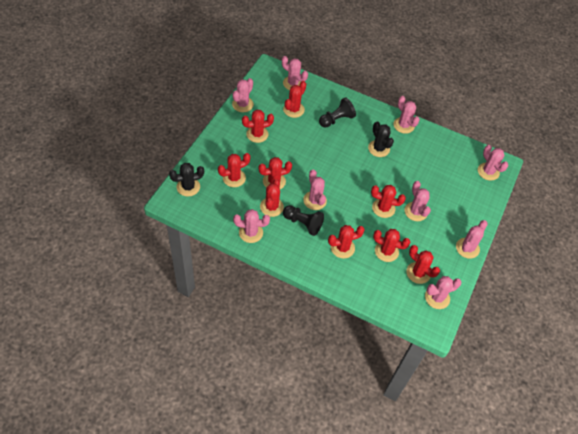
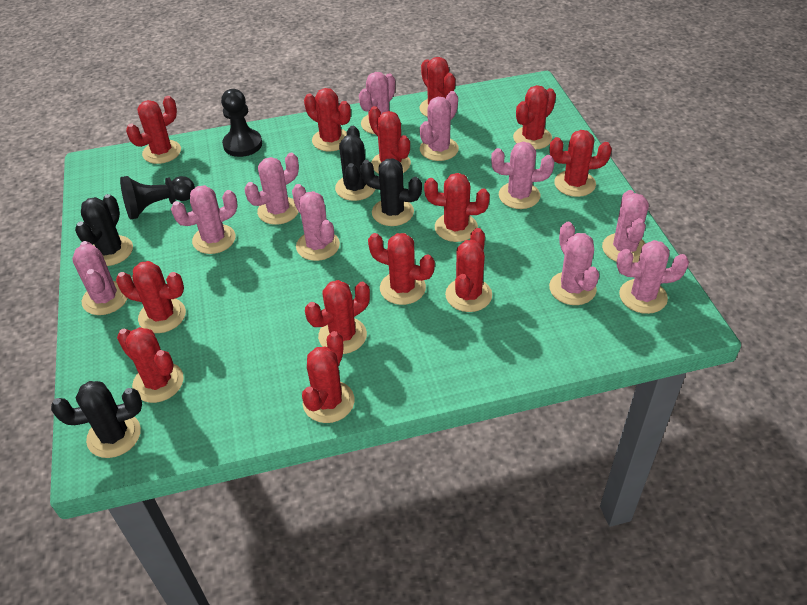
black cactus: [169,163,204,197] [368,121,394,157] = 2 -> [51,381,142,458] [75,194,133,266] [335,126,375,201] [360,158,422,226] = 4
pink cactus: [232,78,254,112] [233,209,270,243] [282,56,308,90] [303,169,327,210] [394,96,420,134] [405,181,431,221] [425,276,461,309] [456,220,488,259] [478,145,508,181] = 9 -> [72,241,128,315] [171,185,238,254] [245,153,299,225] [292,184,340,261] [359,72,395,134] [420,91,459,161] [491,142,554,209] [549,222,599,305] [602,190,649,263] [616,240,689,314] = 10
red cactus: [218,153,250,187] [242,110,274,143] [258,157,292,189] [260,179,284,217] [283,81,306,118] [328,225,365,259] [371,185,406,218] [373,229,410,262] [406,245,440,284] = 9 -> [116,261,186,333] [117,327,184,403] [126,96,181,164] [302,331,354,423] [304,88,351,151] [305,280,370,354] [368,106,411,174] [368,233,435,305] [419,57,455,117] [424,173,490,242] [445,228,492,312] [513,85,556,150] [550,130,612,197] = 13

